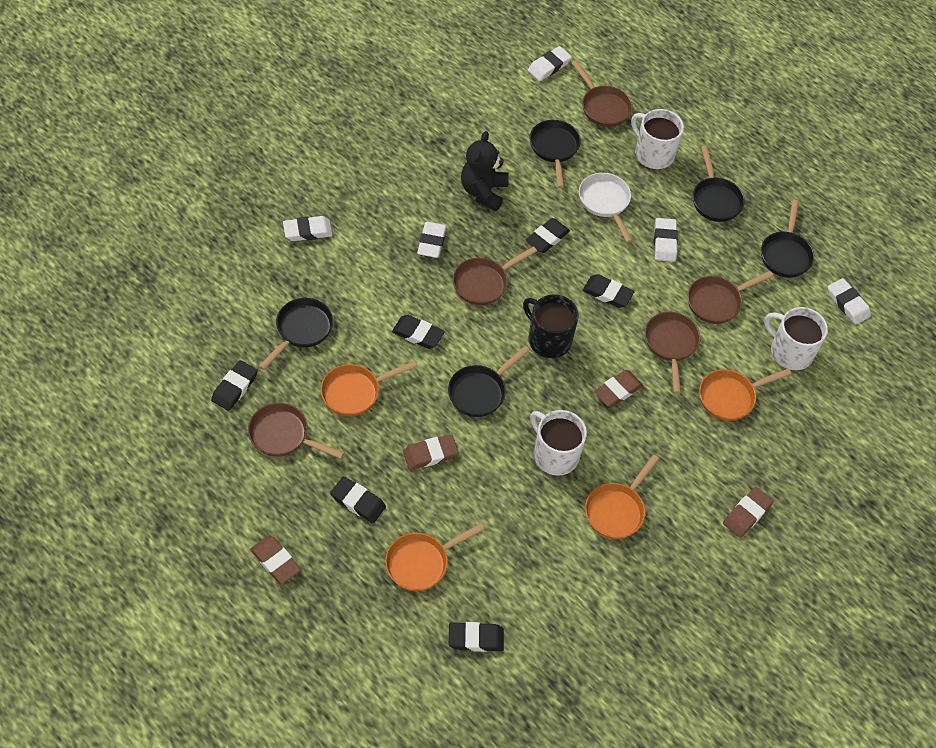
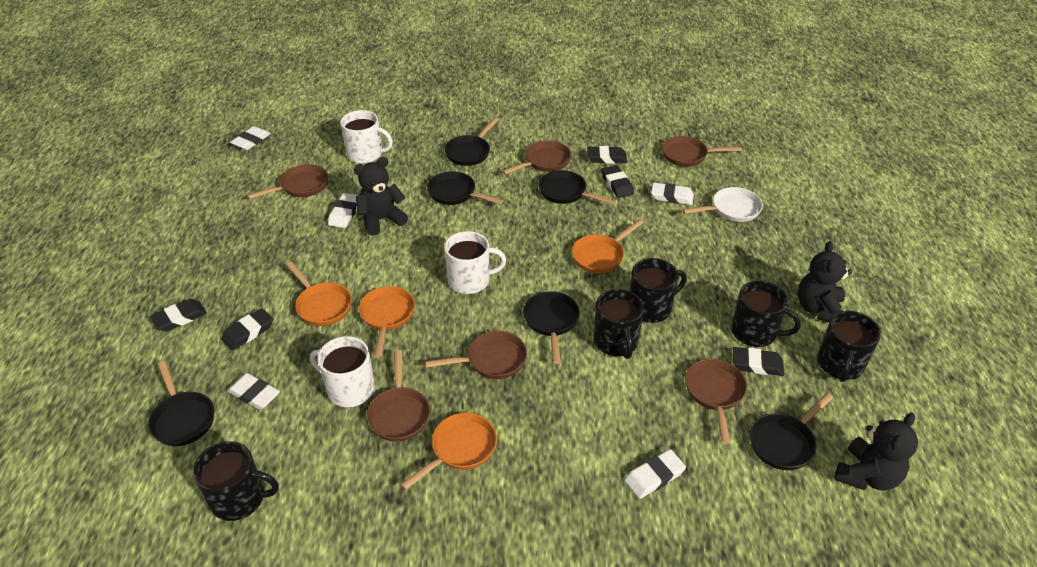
black eraser: [211,360,258,411] [330,476,386,523] [392,315,445,349] [449,622,504,652] [526,218,570,253] [582,274,635,308] = 6 -> [150,299,207,332] [221,308,273,350] [587,146,627,164] [601,165,634,198] [733,347,784,376] = 5
black mug: [523,294,579,358] = 1 -> [193,441,279,521] [593,289,644,359] [630,258,687,323] [731,280,801,347] [817,311,881,382] = 5
black pan: [259,298,333,370] [448,346,530,417] [530,120,581,188] [693,145,745,222] [761,200,814,278] = 5 -> [148,361,214,446] [427,171,503,205] [444,118,498,166] [523,291,579,364] [538,170,616,205] [750,393,833,470] = 6
black teddy bear: [461,131,509,211] = 1 -> [354,157,408,236] [797,241,852,323] [834,413,918,491] = 3
brown eraser: [250,535,301,584] [403,434,459,470] [594,370,643,407] [723,487,773,538] = 4 -> none = 0
brown pan: [248,403,344,459] [453,246,537,305] [572,60,632,127] [645,312,700,394] [687,271,773,324] = 5 -> [247,164,328,199] [367,350,430,442] [425,331,527,379] [502,141,571,175] [662,136,742,167] [685,359,747,444] = 6

